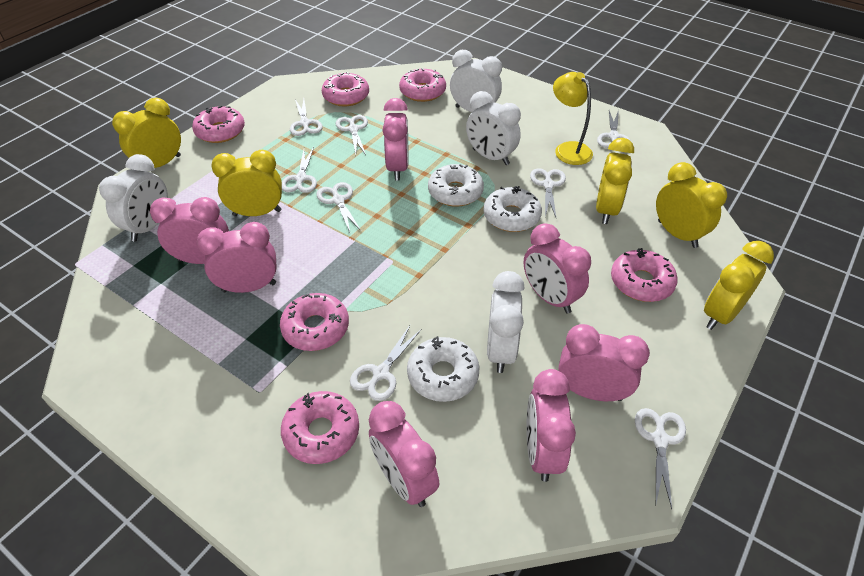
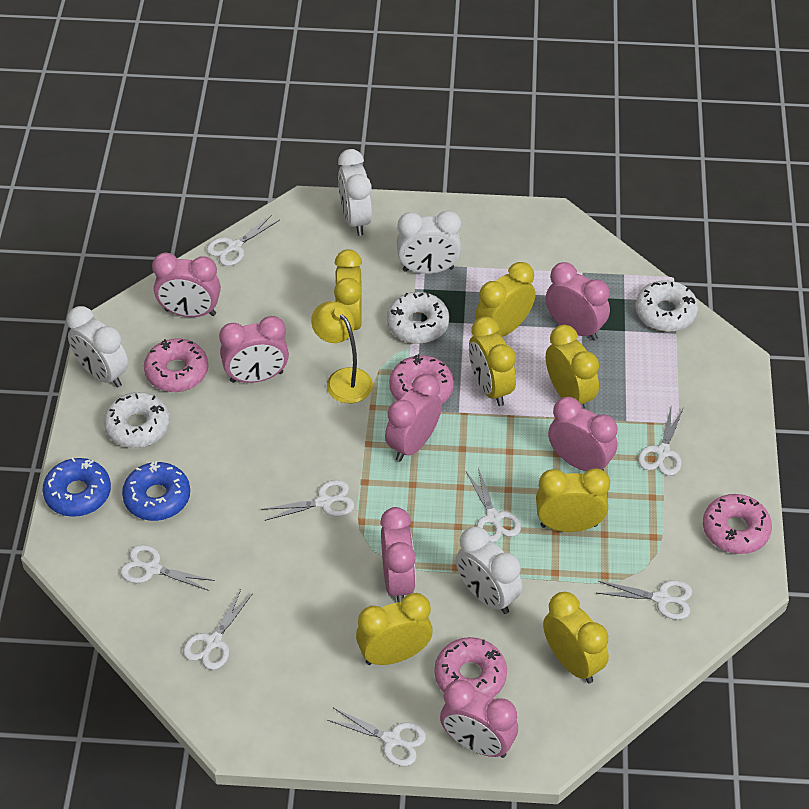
blue donut: none = 0 -> [43,457,111,517] [122,461,190,521] = 2
pink donut: [192,106,245,143] [280,293,349,351] [281,391,359,464] [322,72,369,106] [399,68,446,102] [611,248,678,302] = 6 -> [144,338,208,392] [389,354,454,404] [435,637,507,698] [703,494,772,554] = 4
yellow clock: [112,98,181,168] [211,150,282,216] [596,138,634,224] [656,162,727,248] [704,241,774,330] = 5 -> [334,250,362,340] [356,593,433,665] [469,316,516,406] [475,262,536,337] [536,468,610,532] [543,592,609,683] [546,325,599,409] = 7

